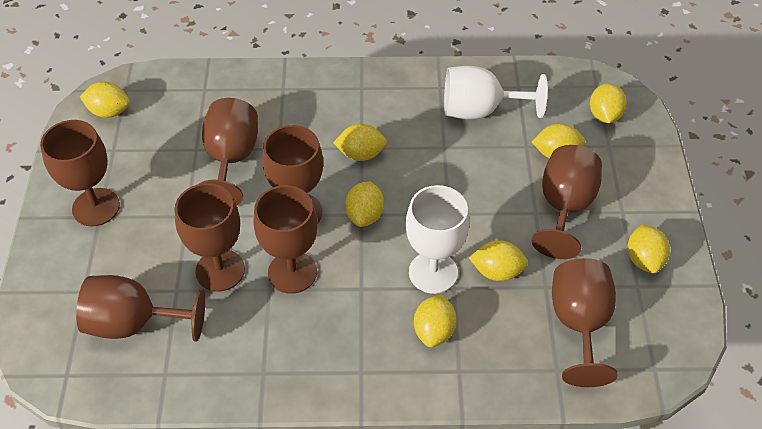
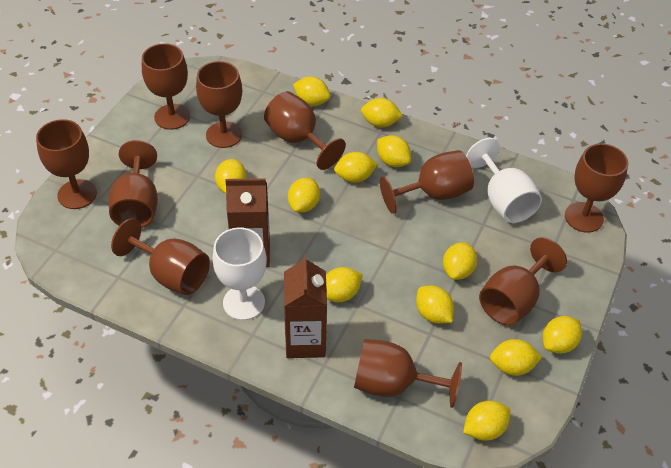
brown carton: none = 0 -> [225,178,270,267] [284,255,327,358] = 2
brown goblet: [40,120,120,226] [76,275,205,342] [175,183,245,292] [199,98,258,206] [253,185,318,294] [262,125,323,223] [531,145,602,259] [552,258,618,387] = 8 -> [36,119,97,209] [108,140,158,228] [111,218,210,295] [142,43,190,130] [196,61,242,148] [264,91,346,170] [354,339,462,408] [380,150,474,214] [479,237,567,325] [565,143,628,233] = 10
yellow lemon: [80,82,130,118] [333,124,387,161] [345,181,384,227] [414,294,457,347] [469,240,528,281] [532,123,585,159] [590,83,627,123] [628,224,670,273] = 8 -> [215,159,246,193] [288,178,320,213] [293,76,330,106] [326,267,363,302] [334,152,378,183] [361,98,403,128] [377,135,411,167] [416,286,454,324] [443,242,477,280] [463,401,510,441] [490,339,542,376] [543,316,582,354] = 12

